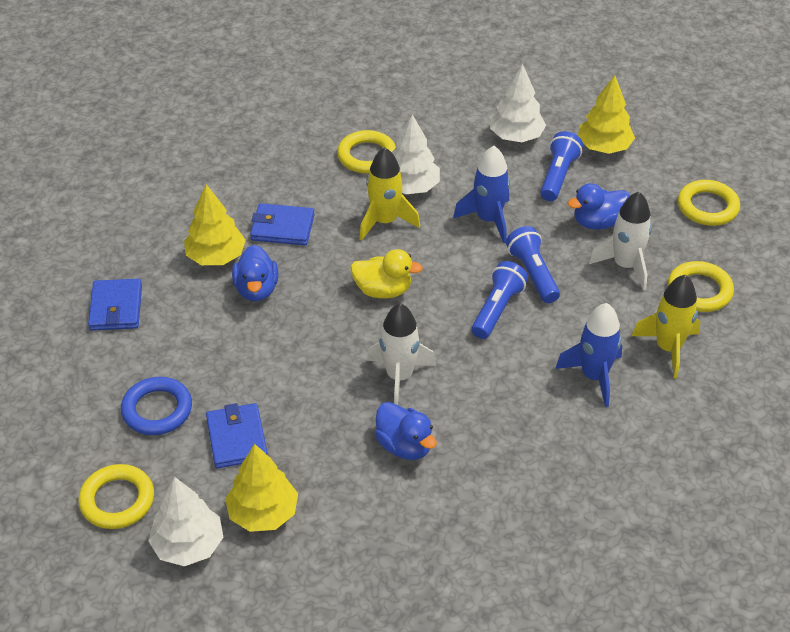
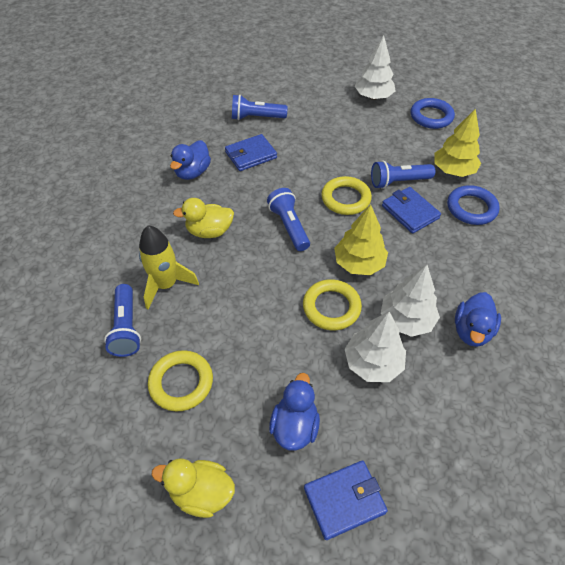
blue flashlight: [471,261,528,339] [506,226,560,303] [540,131,583,201] = 3 -> [104,284,141,357] [232,94,288,120] [267,188,310,251] [371,160,435,189] = 4
blue ring: [121,377,192,435] = 1 -> [411,98,455,129] [447,185,500,225] = 2
blue rocket: [453,146,510,243] [555,303,622,407] = 2 -> none = 0
white rocket: [367,303,436,405] [589,191,652,291] = 2 -> none = 0
yellow duck: [350,249,423,299] = 1 -> [152,458,235,518] [173,198,234,238] = 2
yellow ring: [78,464,154,529] [337,130,396,173] [668,261,734,312] [678,180,740,226] = 4 -> [148,350,213,411] [303,279,362,330] [321,176,372,215] = 3
yellow rocket: [359,147,420,241] [632,275,700,378] = 2 -> [139,226,199,309] = 1
yellow tree: [184,184,246,265] [225,444,298,532] [578,75,635,154] = 3 -> [334,204,388,275] [434,108,481,177] = 2

